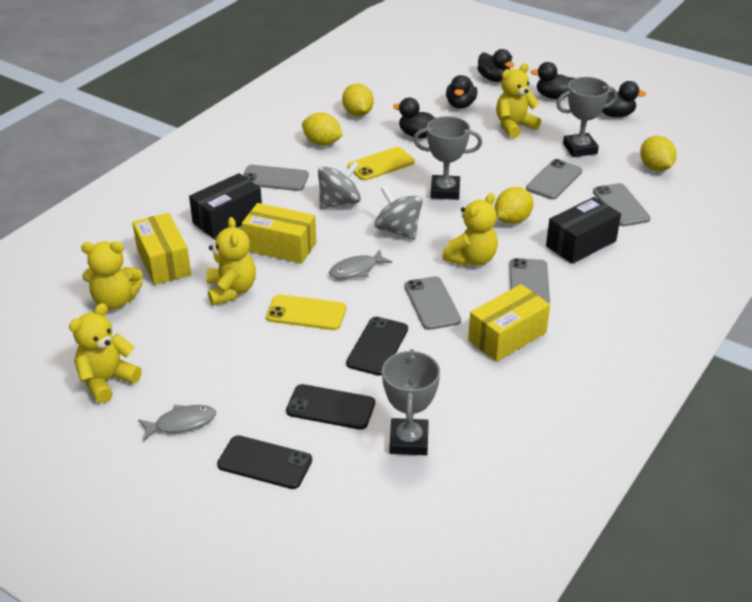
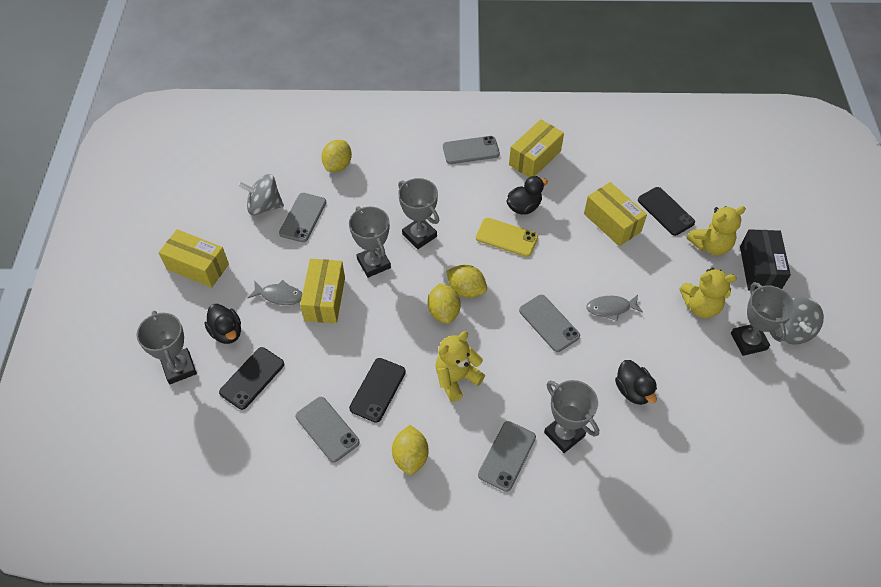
black box: [189,173,262,239] [546,197,621,264] = 2 -> [740,229,791,291] = 1
black duck: [393,98,435,138] [446,75,477,109] [477,49,514,82] [531,62,575,99] [602,81,646,117] = 5 -> [205,304,241,344] [507,176,548,215] [615,360,657,405] = 3
grey trophy: [382,349,440,455] [413,116,482,200] [556,77,617,157] = 3 -> [136,310,197,384] [349,206,391,278] [398,178,439,249] [544,380,599,453] [731,282,795,356] = 5
yellow box: [132,213,191,285] [242,203,316,264] [468,284,550,362] = 3 -> [159,229,229,288] [300,259,345,323] [509,119,564,177] [584,182,647,246] = 4
yellow phone: [266,294,346,330] [348,147,415,180] = 2 -> [476,218,538,257] = 1
yellow teddy bear: [69,303,142,403] [81,241,143,310] [206,217,256,305] [442,193,498,266] [496,63,541,138] = 5 -> [435,331,485,402] [680,268,737,318] [687,206,746,255] = 3

